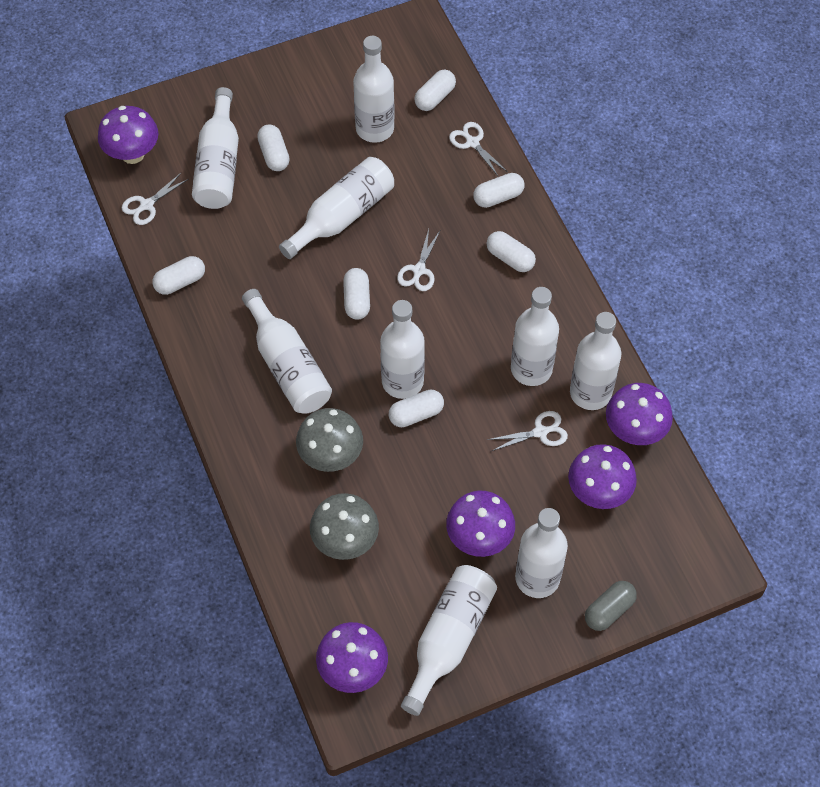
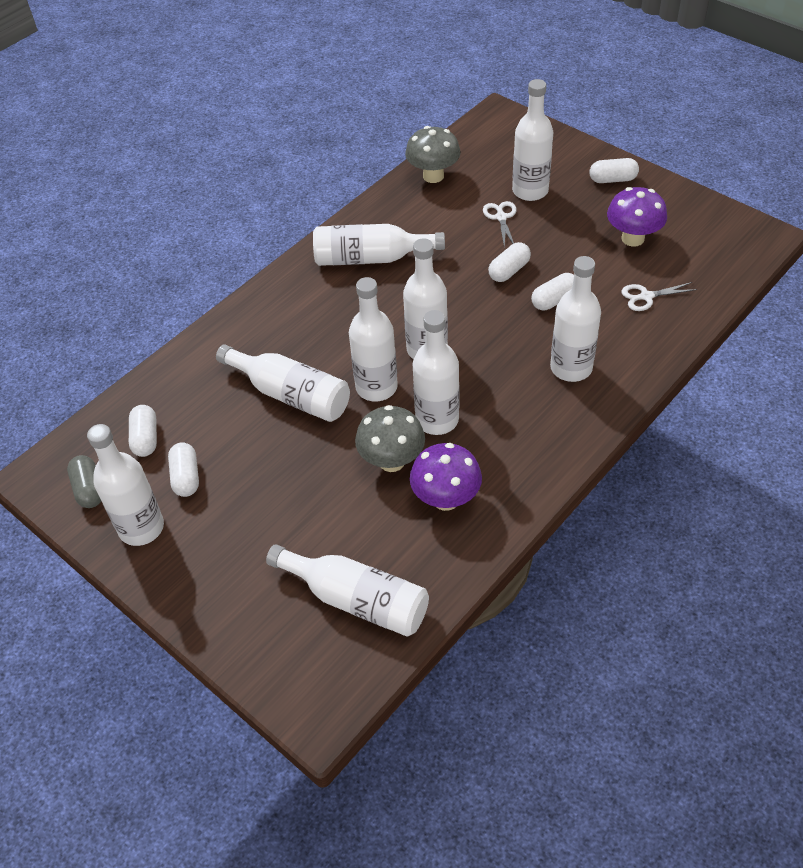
purple mushroom: [98,106,158,164] [316,622,388,693] [446,491,515,557] [568,444,637,509] [606,383,673,445] = 5 -> [410,443,482,511] [607,187,667,247] = 2
white capsule: [152,256,205,295] [257,124,290,171] [343,268,370,320] [389,389,444,427] [414,69,456,111] [473,173,524,208] [487,231,536,272] = 7 -> [129,405,157,457] [168,442,199,497] [488,242,531,282] [531,273,574,310] [590,158,639,183] = 5
white scissors: [122,172,188,225] [397,229,440,291] [449,122,508,177] [487,411,568,451] = 4 -> [483,201,516,247] [621,282,697,311] = 2

